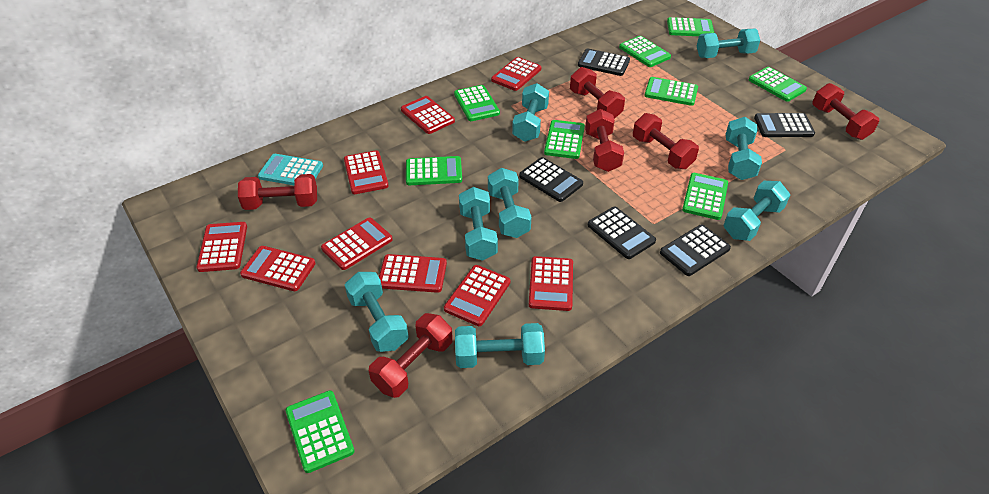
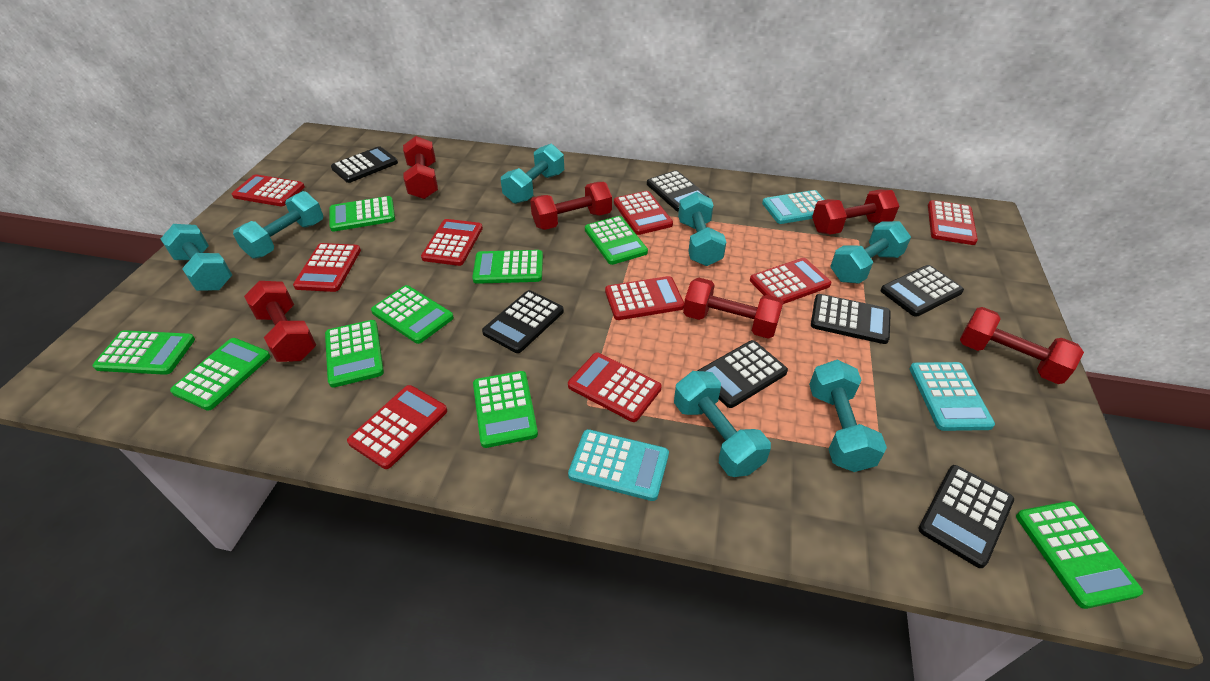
black calculator: [519,157,583,202] [578,48,630,76] [588,207,656,259] [660,225,731,276] [754,113,815,137] = 5 -> [331,146,398,183] [482,290,564,353] [647,170,709,212] [698,340,788,408] [811,294,891,344] [880,265,964,317] [918,465,1014,568] = 7
turquoise calculator: [258,154,323,185] = 1 -> [568,429,669,501] [762,190,825,224] [909,362,995,431] = 3
turquoise dumbbell: [345,272,409,352] [455,323,545,368] [459,187,498,261] [488,168,532,238] [512,83,549,142] [697,29,760,58] [723,181,790,241] [726,117,762,180] = 8 -> [161,224,232,291] [233,191,323,259] [501,144,564,204] [674,371,771,477] [678,192,726,266] [809,360,887,472] [831,221,911,283] = 7

